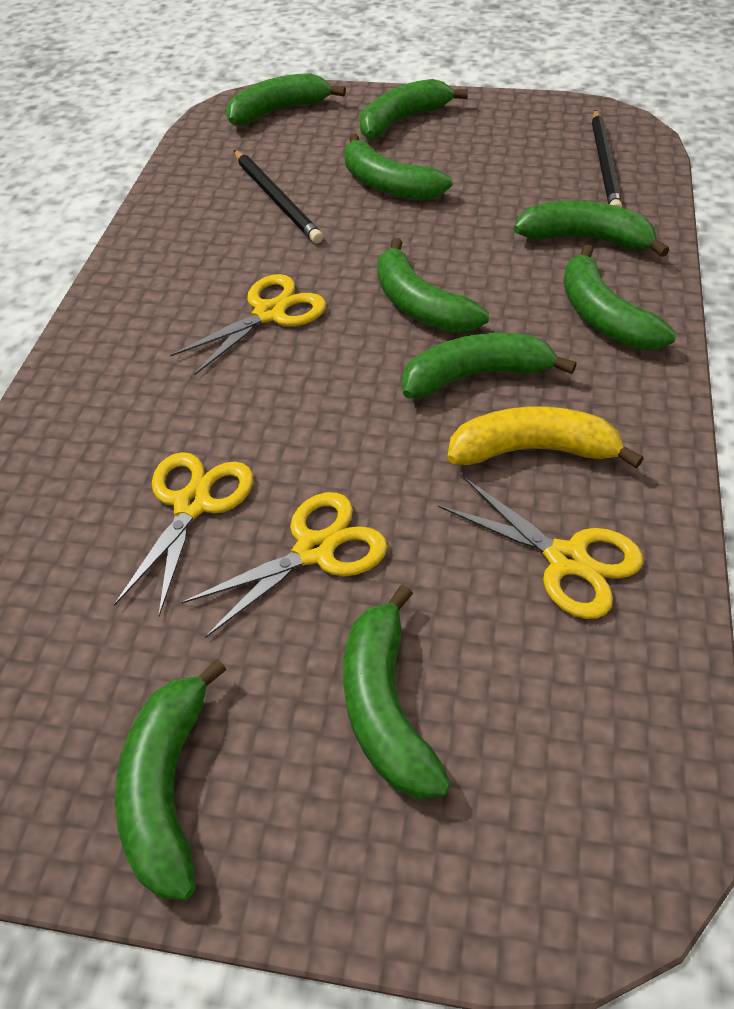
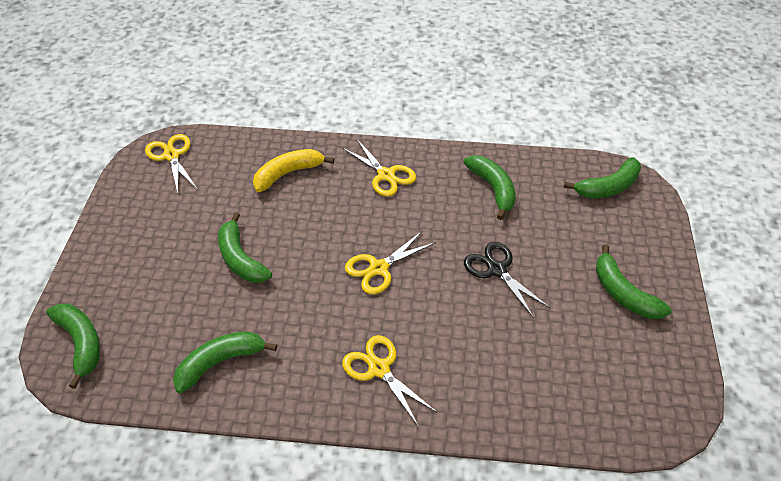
black pencil: [234,150,323,243] [592,110,622,208] = 2 -> none = 0
black scissors: none = 0 -> [464,242,550,318] = 1
green banana: [115,659,227,900] [226,73,346,126] [343,585,451,799] [344,134,453,200] [360,79,468,139] [377,238,489,333] [402,333,577,398] [514,200,669,257] [564,245,676,350] = 9 -> [46,304,100,389] [173,331,277,393] [218,212,272,283] [464,155,516,220] [564,157,641,198] [596,244,672,319] = 6

